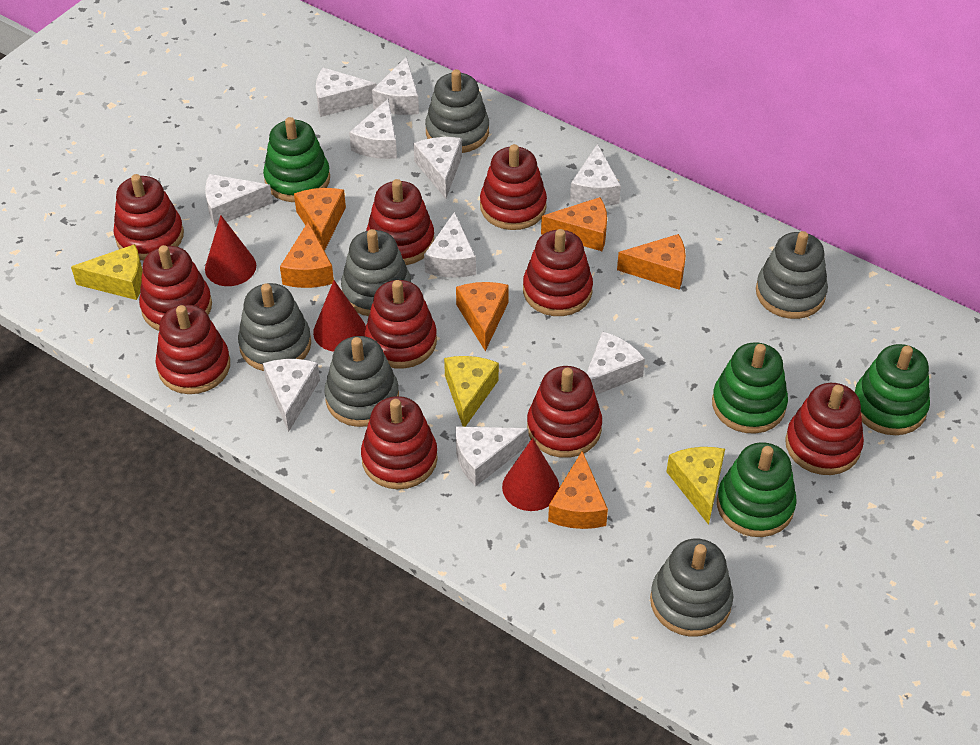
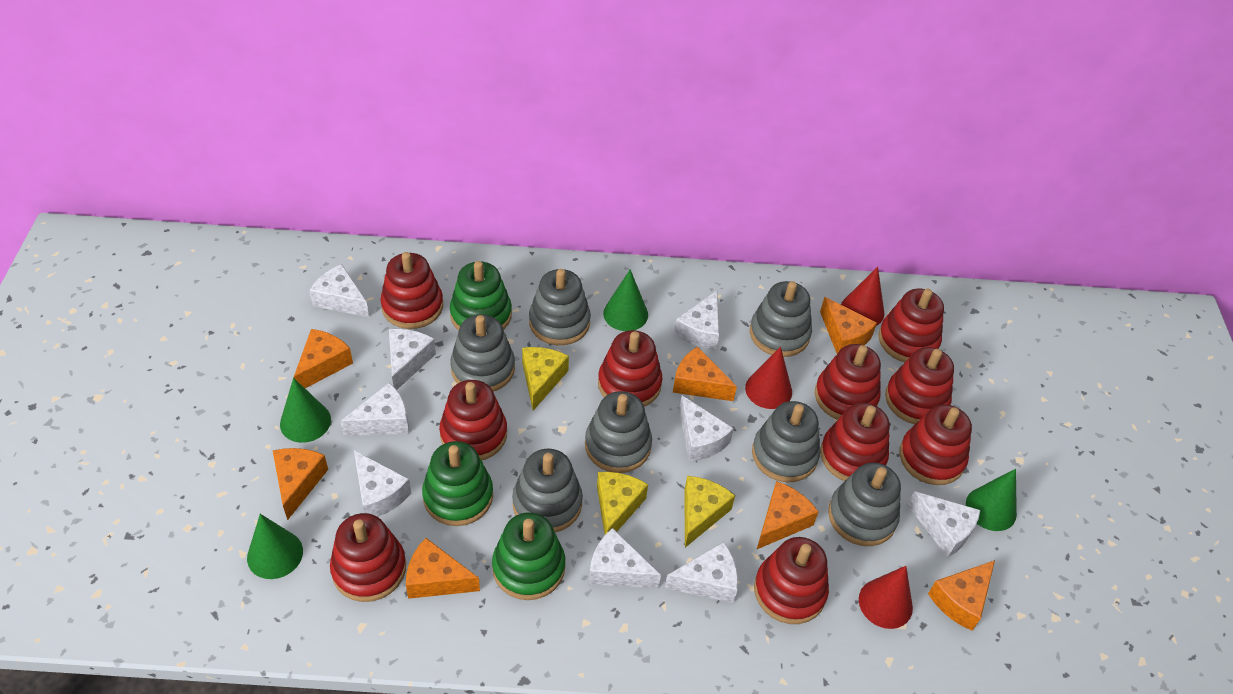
green cone: none = 0 -> [247,514,303,579] [280,378,331,443] [603,269,648,331] [966,469,1017,531] = 4
green stacking toy: [263,117,330,202] [712,342,788,434] [717,442,797,537] [855,344,930,435] = 4 -> [422,441,493,526] [450,261,512,330] [492,512,565,600] = 3
grey stacking toy: [238,283,311,371] [324,336,399,427] [341,229,411,316] [425,69,489,153] [650,539,733,637] [756,231,828,319] = 6 -> [450,314,515,392] [512,449,583,532] [529,269,591,345] [585,391,652,473] [750,281,812,357] [752,401,820,482] [828,463,901,546] = 7
orange cheese: [280,222,334,288] [294,188,346,251] [456,282,509,351] [541,197,607,251] [548,451,608,529] [617,234,686,290] = 6 -> [273,448,328,520] [294,329,353,388] [406,538,480,599] [673,346,737,401] [756,481,819,550] [820,297,877,353] [928,560,995,631] = 7
white cheese: [205,174,273,227] [263,359,320,432] [316,68,377,117] [349,99,397,159] [372,57,419,115] [414,137,462,198] [424,212,476,278] [455,426,529,487] [570,144,621,206] [586,331,645,395] = 10 -> [309,264,369,317] [340,383,409,436] [354,450,411,517] [389,329,436,390] [589,528,661,588] [665,542,738,603] [674,291,719,350] [679,396,734,462] [907,491,980,558] = 9

